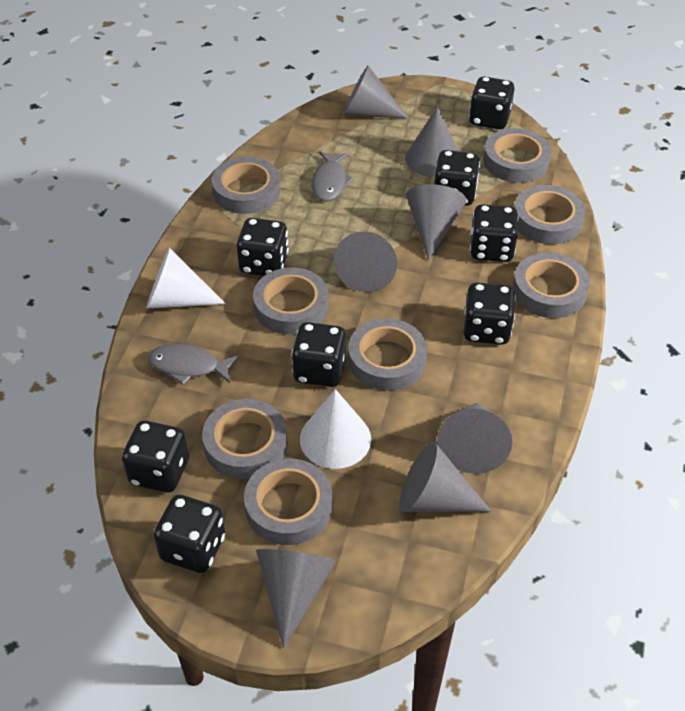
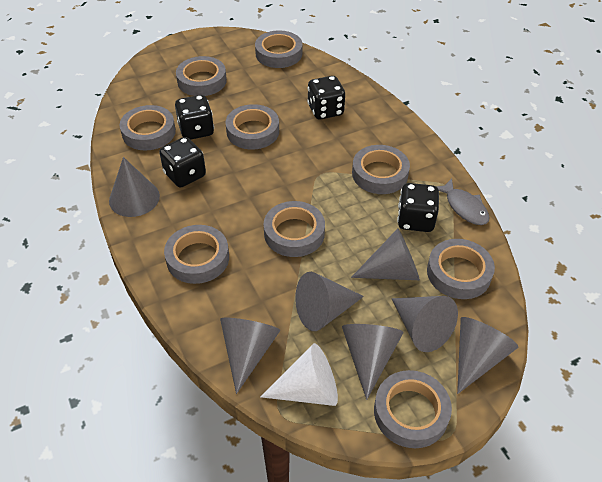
black dice: [122,421,189,493] [154,495,225,573] [237,218,289,276] [291,322,346,387] [434,150,480,206] [463,283,516,345] [469,76,515,130] [470,204,519,262] = 8 -> [159,137,206,188] [175,95,214,140] [307,76,345,119] [397,183,439,232] = 4
grey fish: [148,344,239,385] [311,151,354,202] = 2 -> [437,178,490,225] = 1
grey tape: [202,399,287,479] [212,157,280,214] [244,458,332,545] [253,267,328,335] [348,318,427,391] [483,128,551,183] [513,252,590,318] [514,185,585,244] = 8 -> [120,105,176,150] [164,225,229,284] [176,56,227,96] [225,104,279,150] [255,30,302,68] [264,201,325,257] [352,145,410,194] [374,370,452,448] [427,239,495,299] = 9
white cone: [146,248,226,309] [300,389,371,469] = 2 -> [261,343,338,406] = 1

